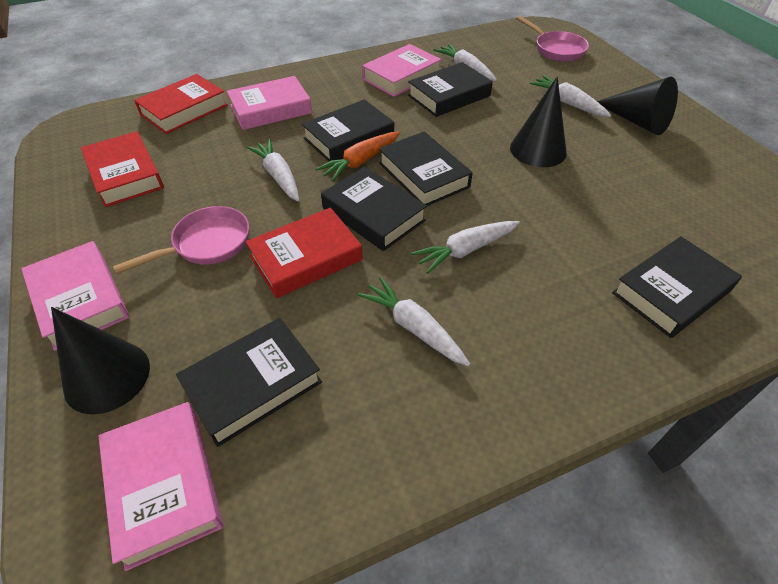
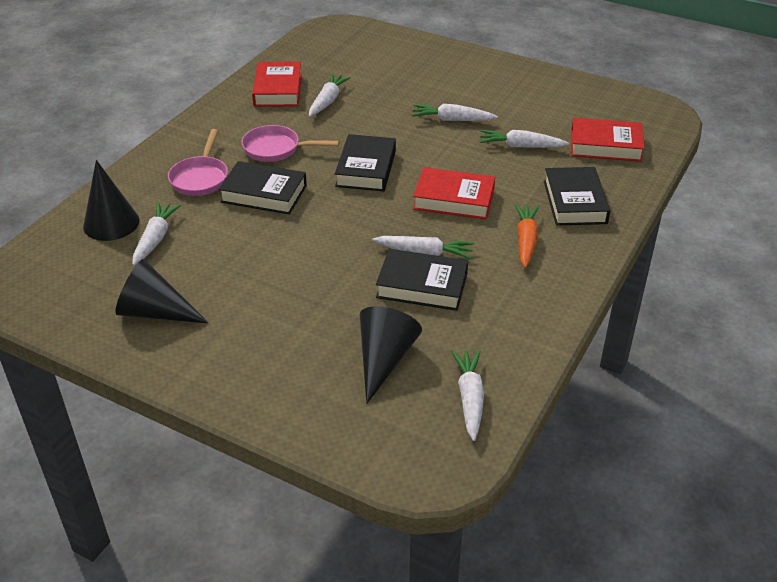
black book: [176,318,322,447] [302,99,394,162] [321,167,427,251] [379,132,473,206] [408,62,493,117] [612,236,742,338] = 6 -> [218,161,307,215] [335,134,396,191] [376,249,468,311] [544,167,610,226] = 4
pink book: [21,241,129,351] [99,402,223,571] [227,76,312,130] [362,44,442,97] = 4 -> none = 0
white carrot: [246,139,299,201] [358,277,470,366] [411,221,520,274] [433,44,497,81] [530,75,611,117] = 5 -> [132,202,181,266] [309,74,351,117] [372,236,474,259] [412,104,498,121] [451,350,484,441] [479,130,569,148] = 6

